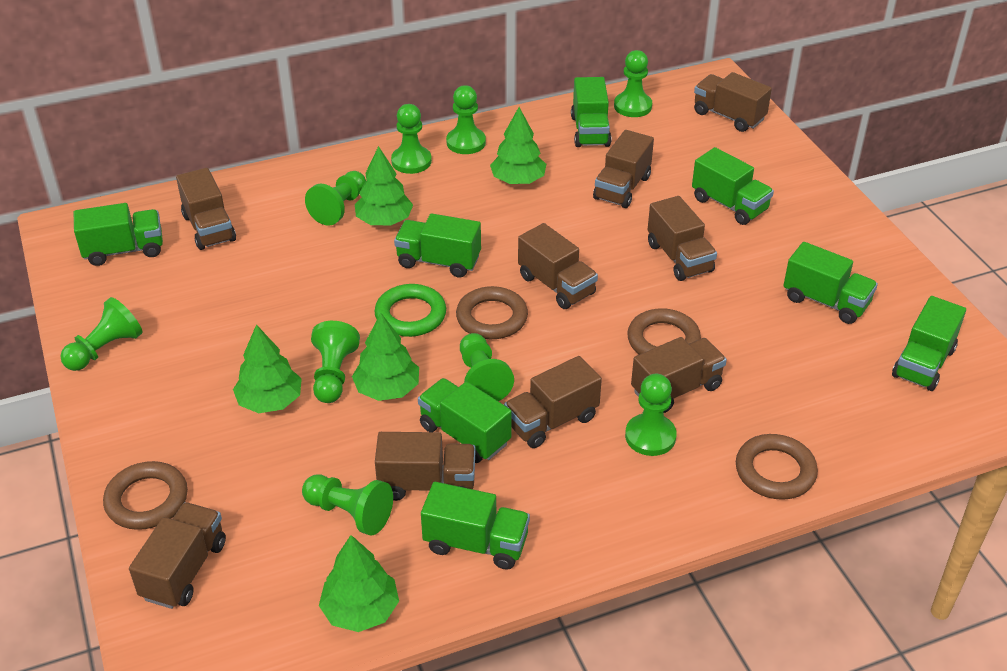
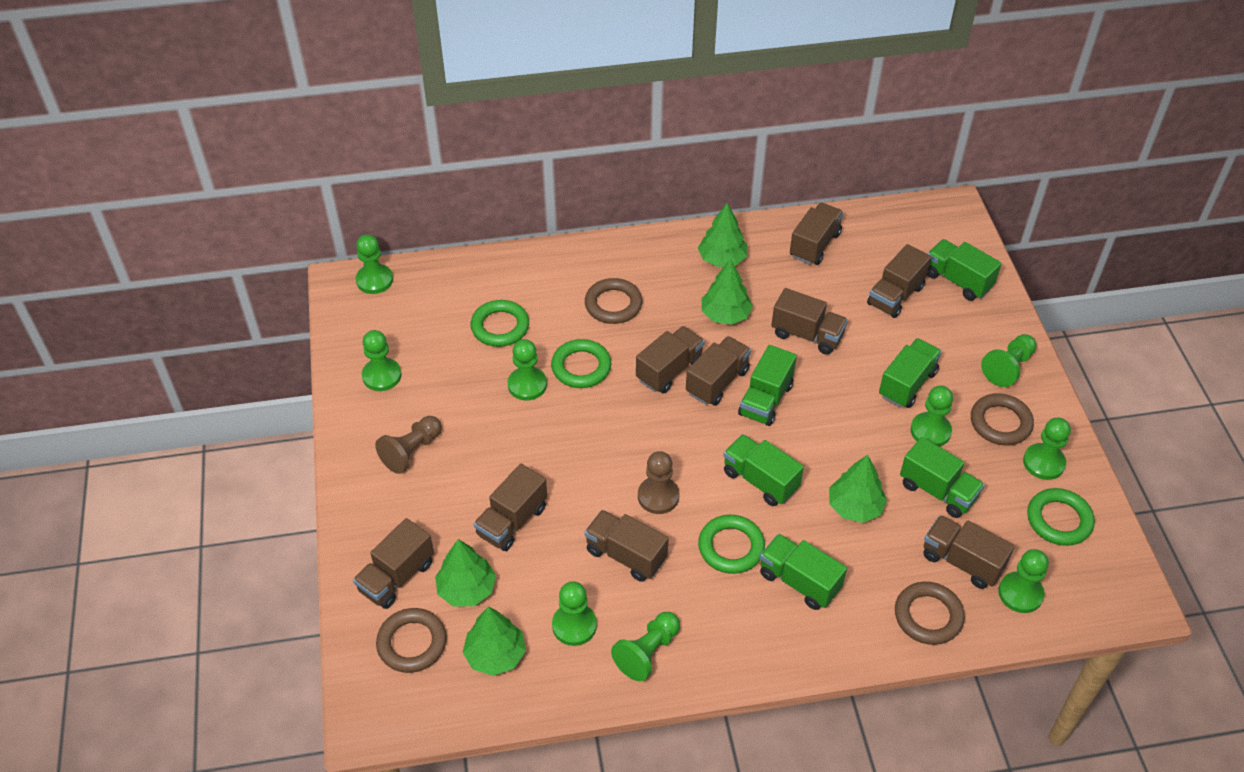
brown pawn: none = 0 -> [375,416,442,474] [638,451,679,514] = 2
green ring: [374,284,446,337] = 1 -> [471,300,529,347] [551,339,611,388] [698,515,765,574] [1027,488,1095,546] = 4
green truck: [74,203,163,266] [394,214,481,277] [418,378,512,463] [421,482,530,570] [571,77,611,147] [692,147,774,225] [783,242,878,324] [892,296,966,391] = 8 -> [724,434,804,506] [738,345,797,426] [760,534,847,610] [879,338,942,408] [900,437,985,518] [927,239,1002,301] = 6

